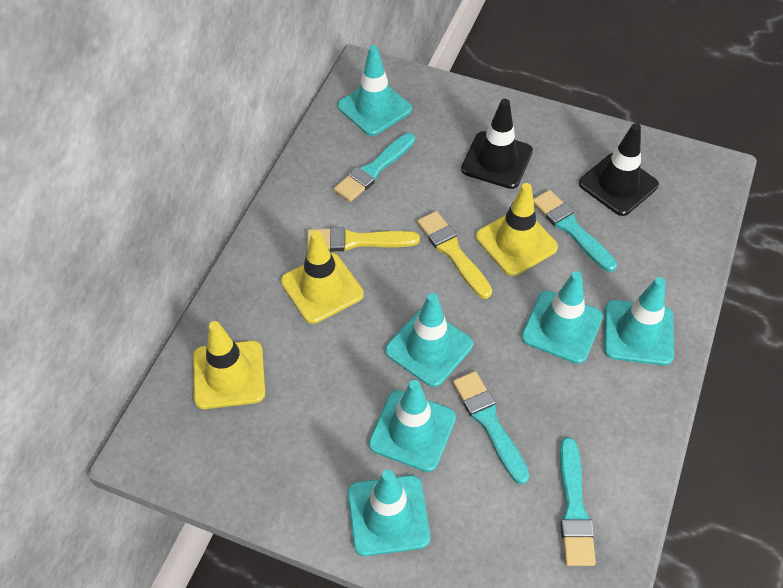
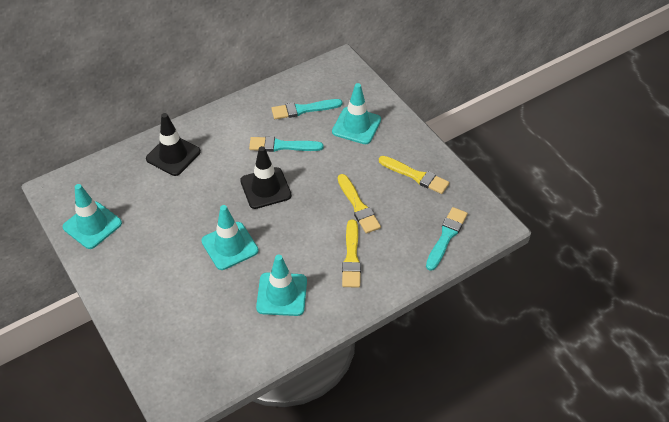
turquoise brush: [334,133,415,202] [453,371,530,484] [533,190,617,272] [560,438,596,566] = 4 -> [249,136,324,152] [271,99,342,119] [426,207,468,271] = 3
turquoise traffic cone: [338,45,412,136] [348,470,430,556] [369,380,456,472] [385,293,473,387] [521,271,603,364] [604,277,674,365] = 6 -> [63,184,122,249] [201,205,259,270] [256,255,307,316] [332,83,381,144] = 4
yellow brush: [307,227,420,251] [417,211,492,299] = 2 -> [338,174,381,234] [342,219,361,288] [379,156,449,194] = 3
yellow traffic cone: [193,321,265,409] [281,230,364,324] [476,183,558,276] = 3 -> none = 0

